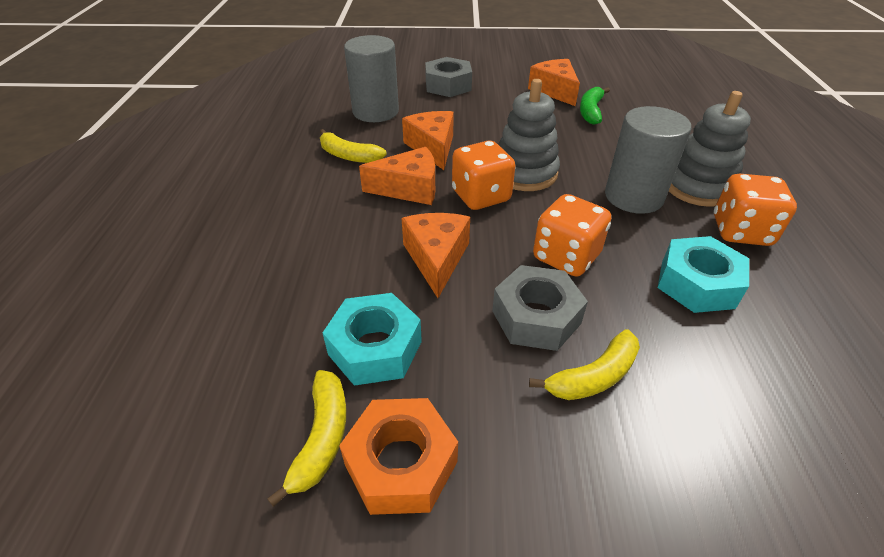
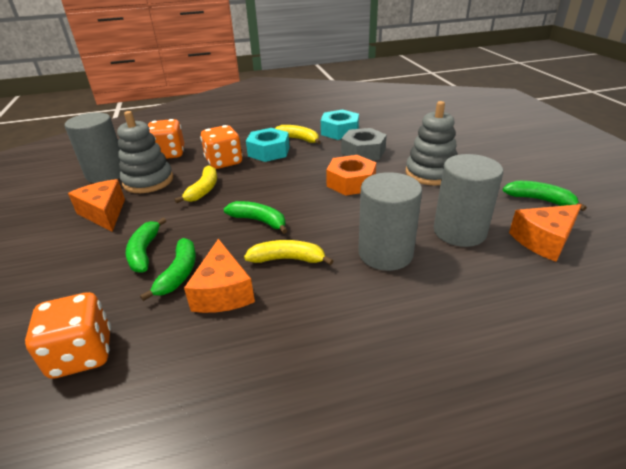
green banana: [580,87,610,125] = 1 -> [126,218,166,273] [140,238,196,301] [224,201,287,234] [503,181,587,211] = 4
grey cylinder: [344,35,399,122] [605,106,692,214] = 2 -> [65,112,121,183] [358,172,422,271] [434,154,503,247] = 3
grey nut: [425,57,472,97] [492,265,588,351] = 2 -> [341,128,387,160] = 1
orange cheese: [359,147,435,205] [402,111,454,170] [402,213,470,298] [528,59,580,106] = 4 -> [68,179,125,232] [184,239,255,313] [509,204,582,262] = 3

